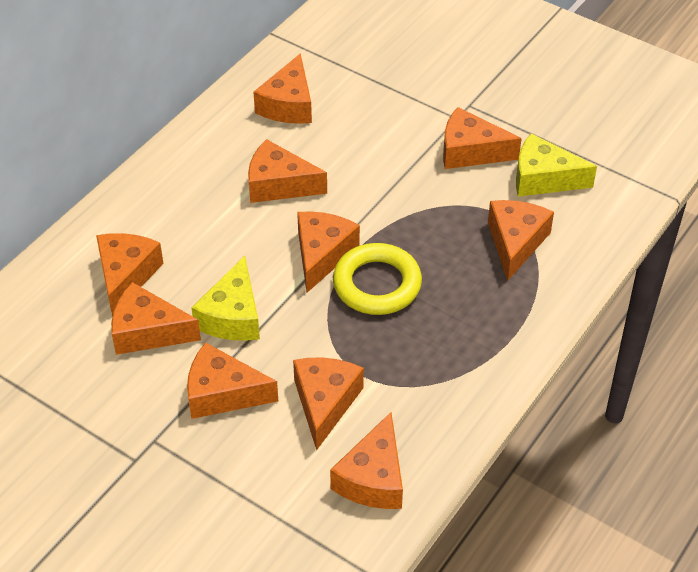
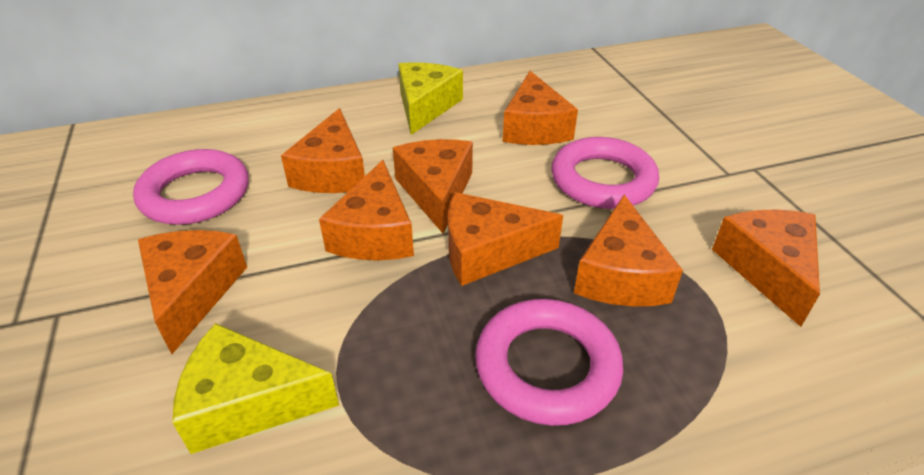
orange cheese: [96,233,164,317] [111,282,201,355] [187,342,278,419] [248,139,327,203] [254,53,312,124] [293,357,364,451] [297,211,360,293] [330,412,403,509] [443,107,522,169] [488,200,554,281] = 10 -> [138,230,247,354] [281,108,365,193] [319,160,414,260] [393,139,473,234] [448,192,563,286] [503,71,578,145] [574,195,683,306] [712,210,820,327] = 8
pink ring: none = 0 -> [133,149,249,225] [475,299,623,426] [551,137,659,209] = 3
yellow ring: [333,243,422,315] = 1 -> none = 0

